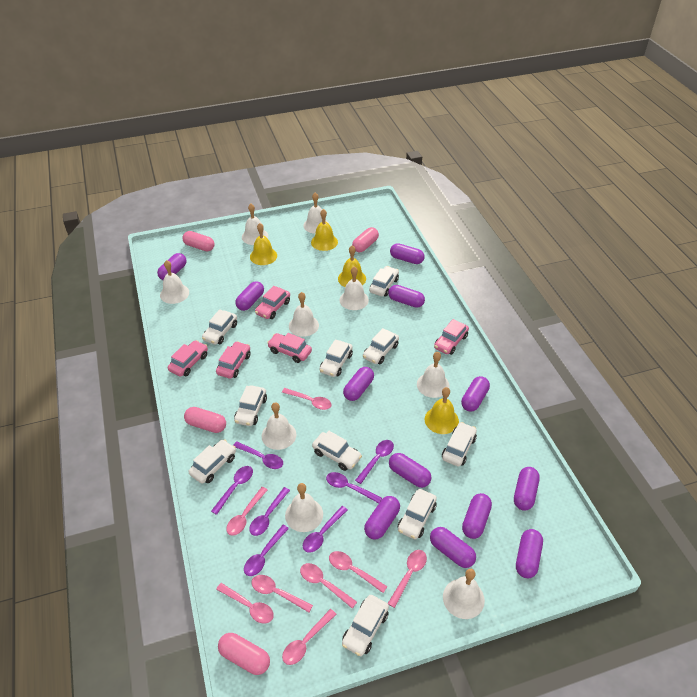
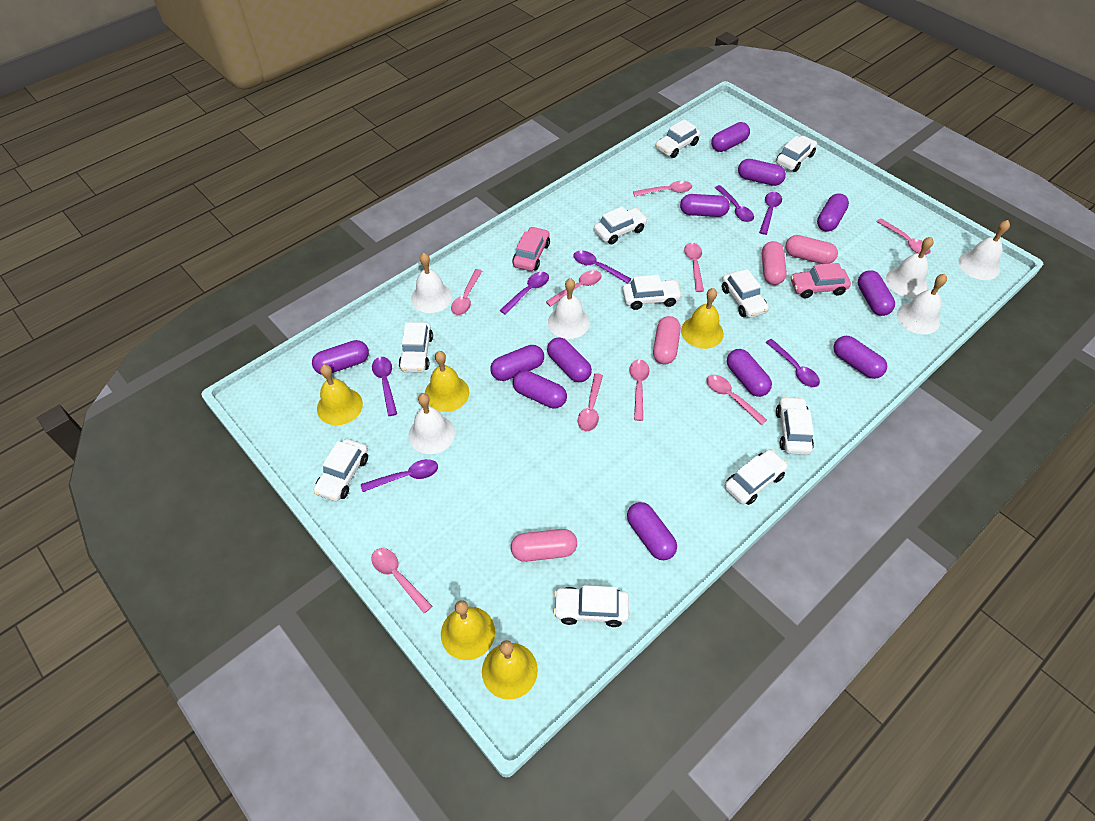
pink car: [168,340,208,377] [216,341,251,379] [255,286,290,319] [267,333,312,363] [434,319,469,355] = 5 -> [512,226,550,271] [791,263,851,298] = 2
pink spoon: [216,583,274,624] [226,487,267,536] [251,575,313,612] [282,388,332,410] [282,609,337,665] [300,563,357,609] [329,551,388,593] [388,550,427,608] = 8 -> [371,548,432,613] [451,269,482,315] [546,270,602,307] [578,373,603,431] [629,359,649,421] [633,181,692,197] [684,242,704,292] [706,375,767,425] [876,218,931,255] = 9
white bell: [160,260,189,304] [242,204,268,245] [262,402,296,450] [285,483,323,532] [289,292,319,337] [303,193,329,234] [339,266,369,310] [417,352,450,398] [443,569,485,619] = 9 -> [408,393,455,454] [411,253,452,313] [548,278,590,339] [886,237,934,297] [897,274,947,334] [958,220,1010,280] = 6
yellow bell: [250,223,277,265] [311,209,338,251] [338,245,366,287] [425,387,459,434] = 4 -> [317,364,363,425] [425,351,469,412] [441,600,495,660] [482,640,538,700] [681,288,724,349] = 5

